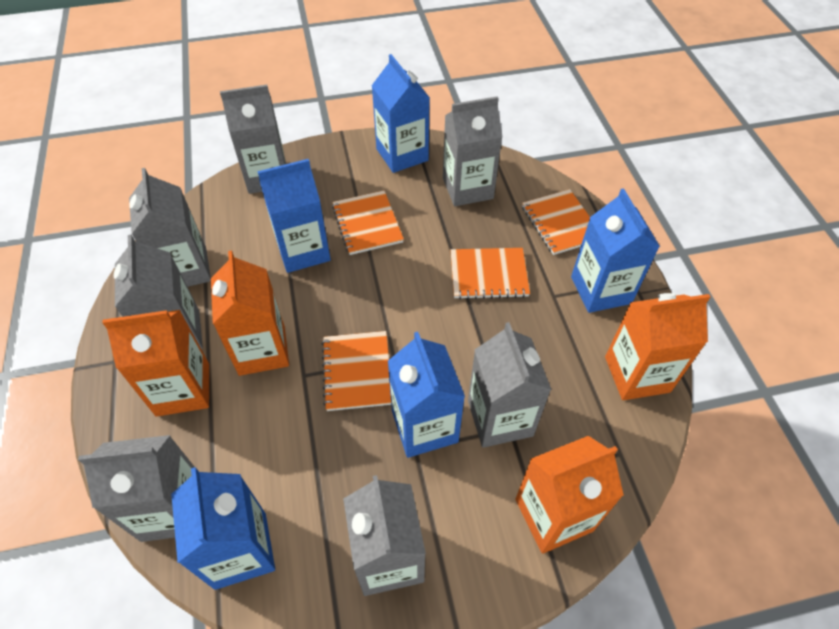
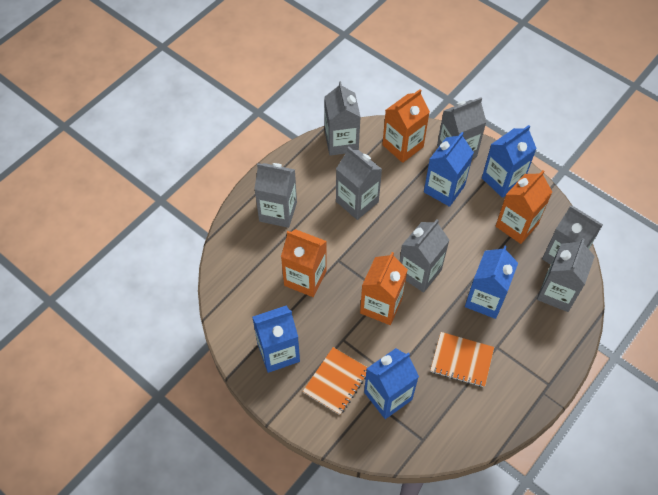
orange notebook: [322,331,391,411] [332,191,404,255] [450,248,530,299] [522,189,590,255] = 4 -> [303,347,368,415] [430,332,494,387] = 2

